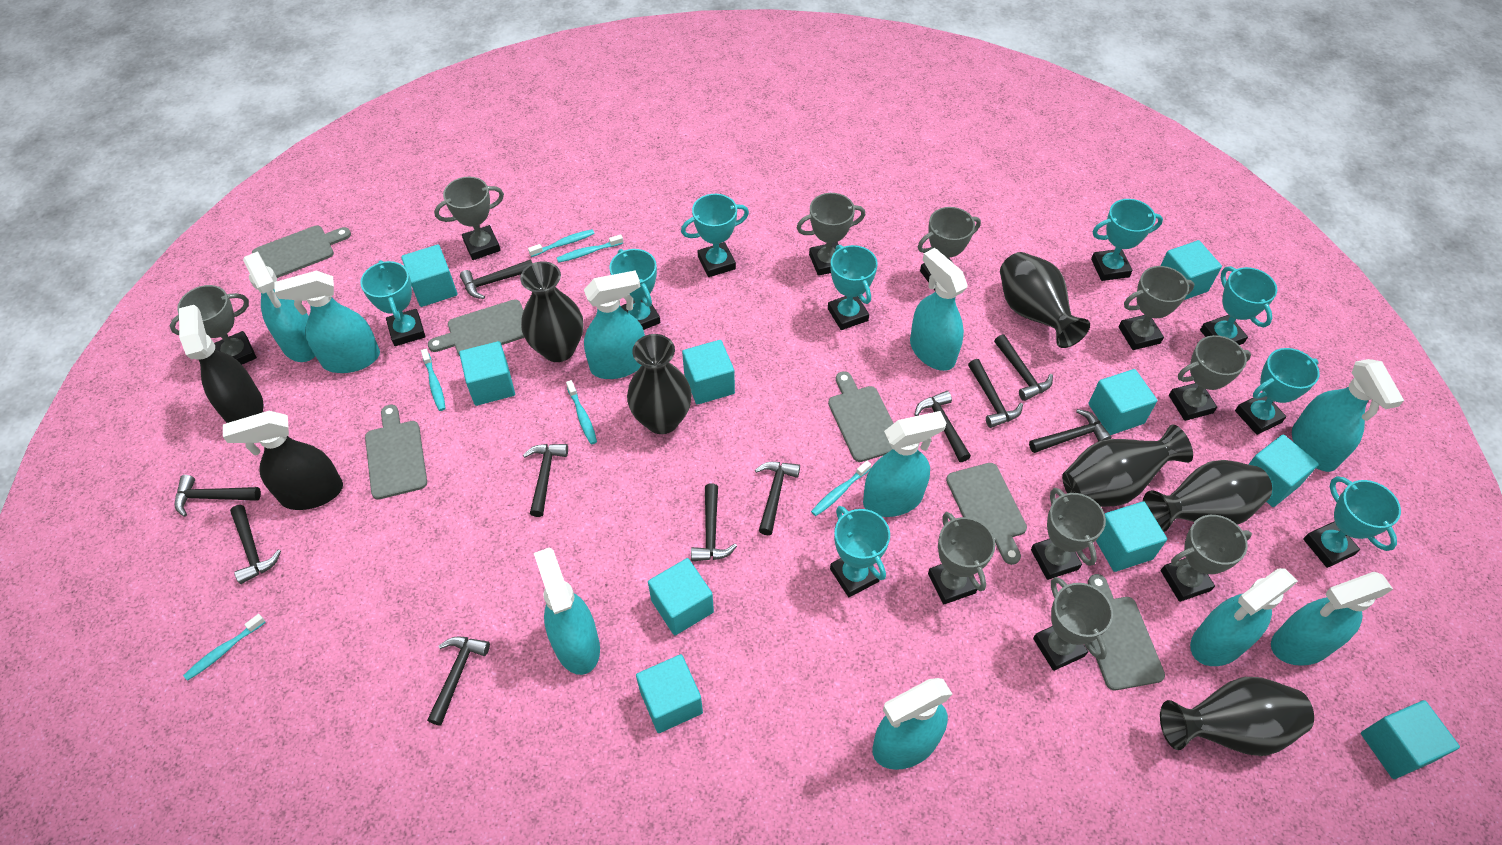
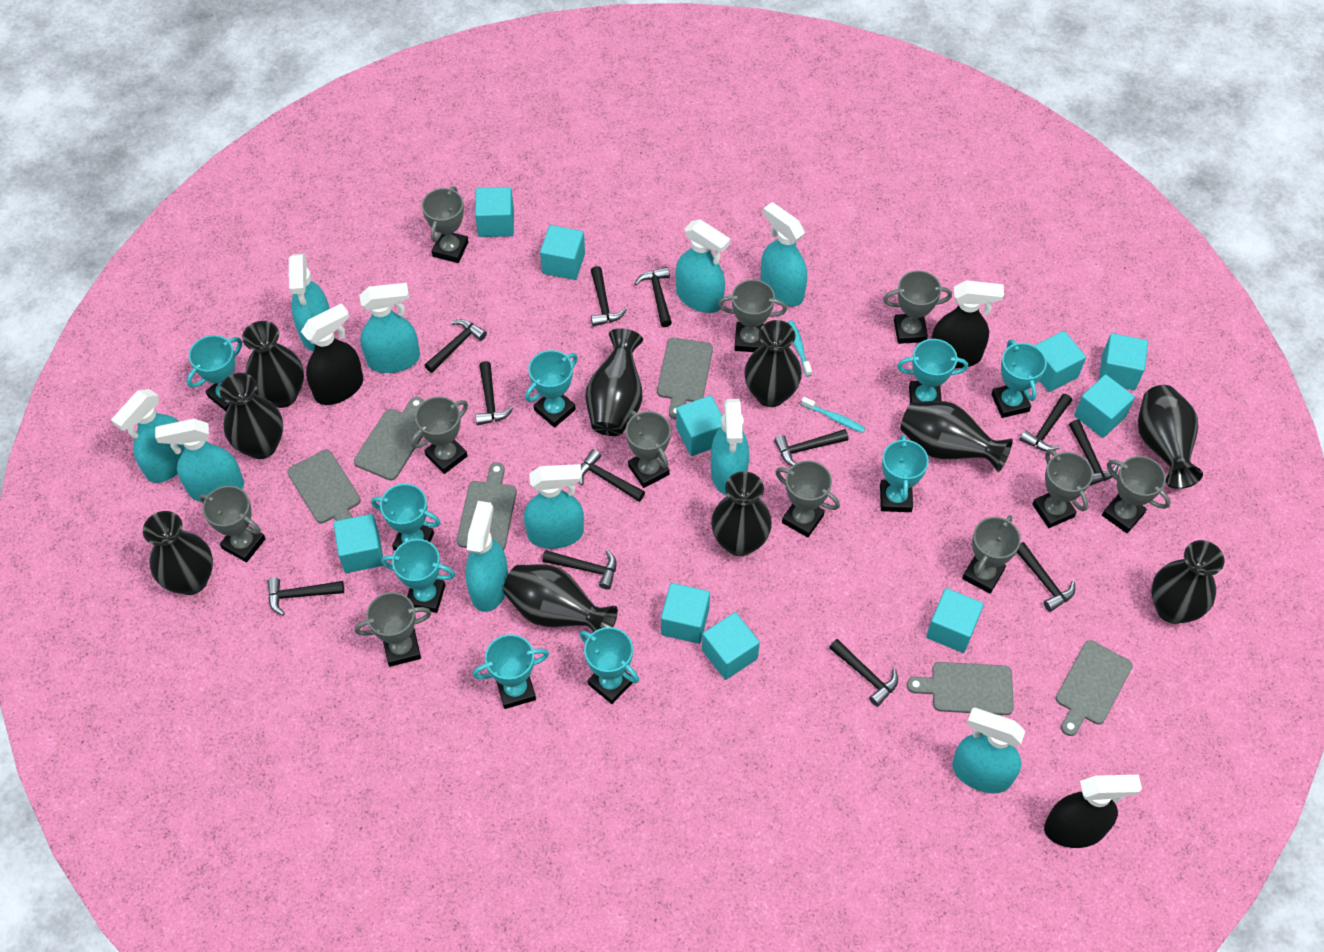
black hammer: [175,475,261,517] [230,505,281,584] [427,636,490,726] [460,259,532,299] [523,444,568,517] [691,484,737,561] [755,462,800,535] [914,391,971,462] [968,359,1023,428] [994,334,1053,401] [1029,409,1111,453] = 11 -> [267,578,344,616] [424,319,487,373] [475,361,513,425] [542,550,617,590] [579,449,645,502] [591,266,627,327] [634,267,672,327] [774,429,849,466] [829,639,898,707] [1017,542,1075,612] [1019,394,1072,451] [1069,419,1119,486] = 12
black spray bottle: [179,305,263,423] [223,411,343,510] = 2 -> [301,303,363,405] [931,280,1004,368] [1044,775,1142,848] = 3
black vase: [520,261,583,362] [627,334,692,434] [1000,252,1090,348] [1062,425,1193,507] [1143,460,1272,532] [1160,677,1314,756] = 6 -> [143,511,213,595] [219,373,283,459] [242,321,304,408] [503,564,618,632] [585,328,643,436] [711,471,772,556] [744,320,802,407] [901,401,1013,472] [1138,385,1203,489] [1151,540,1224,624] = 10
grey trophy: [170,285,257,365] [434,177,504,260] [797,193,866,276] [918,207,981,290] [928,512,996,605] [1031,488,1106,580] [1033,577,1113,671] [1119,266,1195,350] [1161,515,1252,602] [1169,335,1251,421] = 10 -> [199,486,265,562] [355,592,431,667] [411,397,468,474] [422,186,468,263] [626,410,671,488] [718,280,787,352] [775,461,840,537] [883,270,952,344] [962,515,1021,594] [1032,449,1093,528] [1102,456,1170,533] = 11
turquoise toothbrush: [183,614,265,681] [421,349,446,411] [528,229,594,257] [557,234,623,263] [566,380,597,444] [811,461,871,516] = 6 -> [788,320,812,377] [801,397,865,433] = 2

